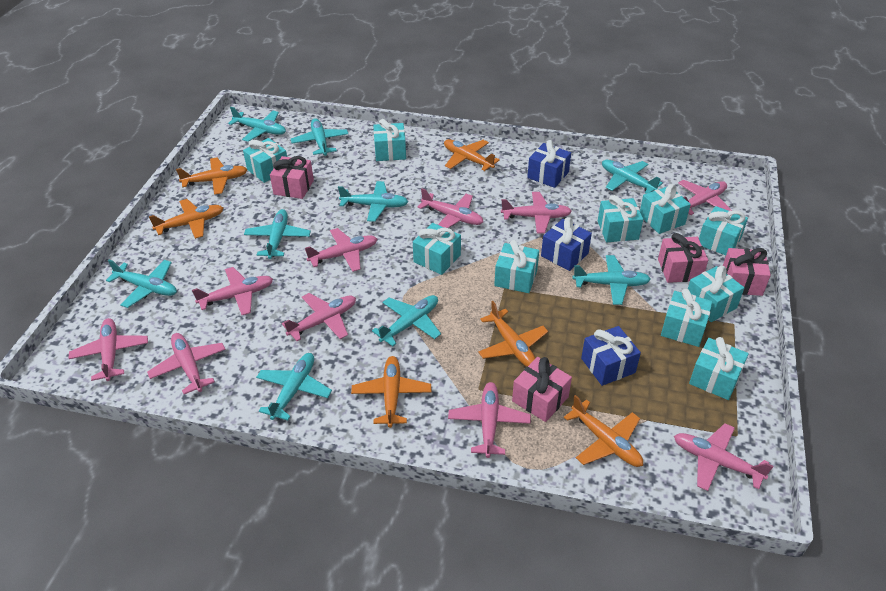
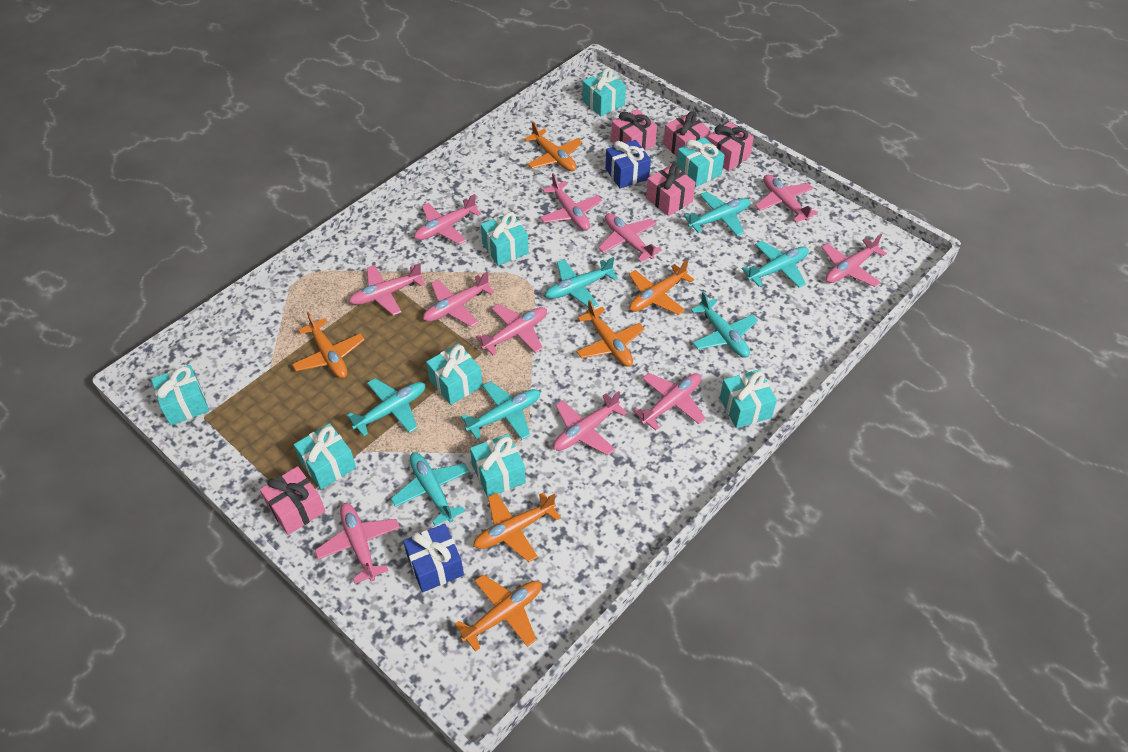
blue gift: [527,140,571,188] [541,217,592,271] [581,326,641,386] = 3 -> [403,524,464,592] [605,140,651,189] = 2
pink gift: [270,156,314,199] [512,357,572,422] [658,233,708,283] [723,248,771,296] = 4 -> [260,466,325,535] [611,109,657,150] [646,163,695,216] [663,111,711,156] [707,122,754,171] = 5
pink plane: [69,318,148,381] [147,333,226,394] [192,267,273,315] [282,293,356,341] [305,228,377,272] [417,188,483,228] [448,382,531,458] [501,192,572,233] [674,423,773,491] [678,180,732,215] = 10 -> [315,503,400,584] [349,263,425,316] [414,194,482,245] [423,271,495,327] [476,304,547,356] [540,173,602,231] [553,391,627,455] [598,213,662,262] [633,373,705,430] [755,174,818,223] [821,234,887,287] = 11
turquoise gift: [243,138,287,183] [373,119,406,161] [413,223,461,275] [494,240,539,293] [598,195,643,242] [640,184,691,234] [661,289,713,347] [688,266,744,322] [689,337,749,400] [699,206,748,255] = 10 -> [151,365,209,426] [294,423,356,489] [426,343,482,405] [470,434,526,497] [481,212,529,266] [582,68,626,116] [677,137,725,187] [720,369,777,428] = 8
turquoise plane: [106,260,177,308] [228,107,286,142] [244,209,311,259] [256,353,332,420] [291,118,348,156] [338,181,408,222] [372,295,441,346] [572,255,651,305] [602,160,663,194] = 9 -> [347,378,425,436] [391,452,470,526] [461,381,540,440] [545,257,618,308] [684,191,750,236] [691,292,758,358] [742,241,809,288] = 7

